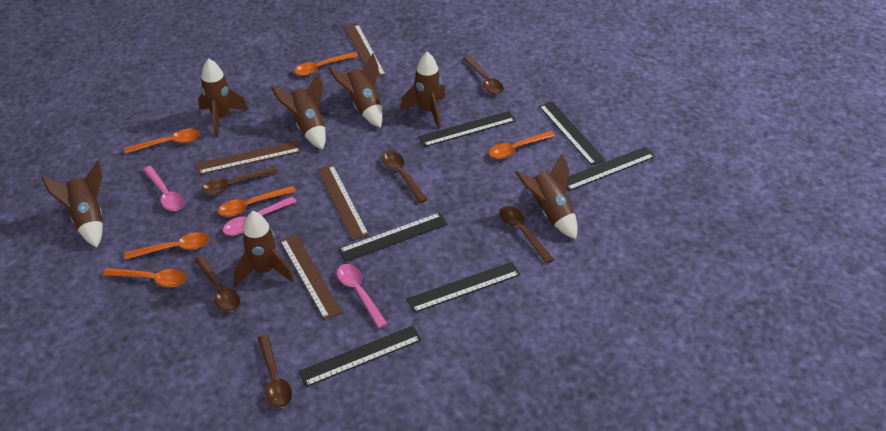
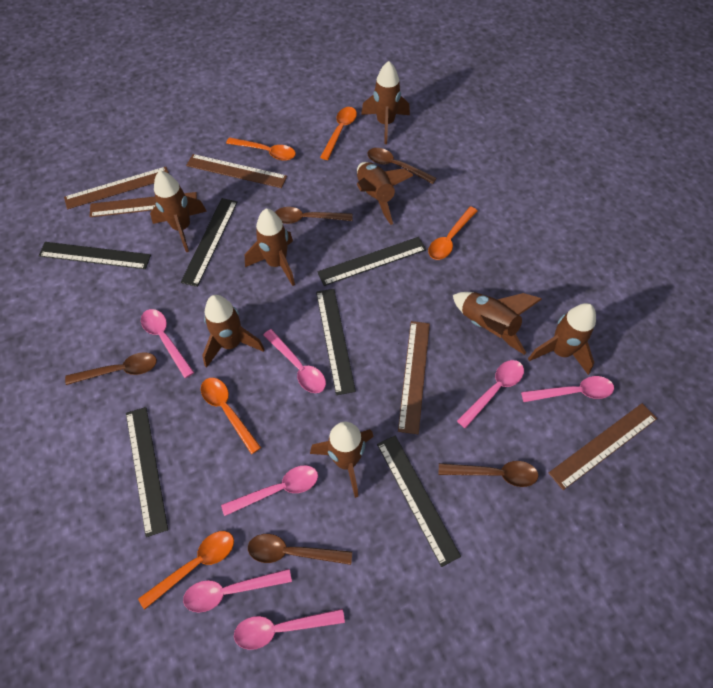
brown rocket: [42,160,103,247] [198,58,249,137] [234,211,294,286] [271,73,326,150] [328,53,383,128] [400,52,445,128] [516,154,578,239] = 7 -> [150,171,207,252] [202,295,265,368] [245,208,295,286] [310,421,374,498] [357,162,414,225] [361,61,410,144] [453,292,542,355] [528,303,596,375] = 8
brown ruler: [196,141,301,175] [280,234,342,320] [317,165,369,241] [345,24,386,78] = 4 -> [64,167,169,209] [90,192,197,217] [186,154,287,188] [398,321,430,434] [549,403,657,490] = 5
brown spoon: [194,255,240,312] [201,166,278,195] [257,335,292,408] [382,151,428,203] [464,56,504,94] [500,206,554,264] = 6 -> [65,352,157,385] [248,534,352,565] [275,207,353,224] [367,148,437,184] [439,461,539,487] = 5
orange spoon: [103,268,186,287] [124,129,200,154] [125,232,210,260] [218,186,296,217] [294,52,358,76] [489,131,555,159] = 6 -> [138,531,234,610] [201,378,261,454] [226,137,296,161] [320,107,357,160] [428,206,478,260] = 5
pink spoon: [143,166,184,211] [223,196,297,236] [337,264,388,328] = 3 -> [141,309,194,378] [183,569,292,613] [221,465,318,516] [234,609,345,650] [263,329,326,393] [457,360,524,429] [521,376,614,402] = 7

